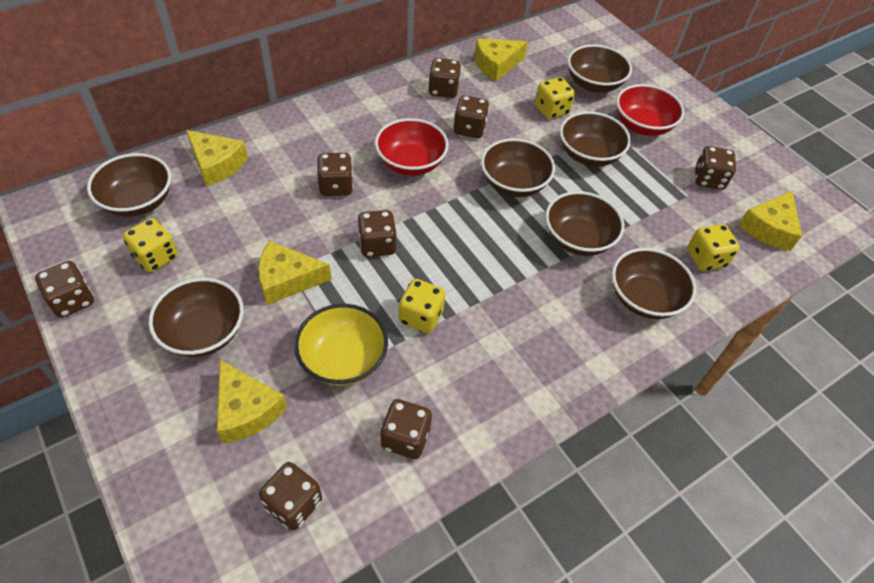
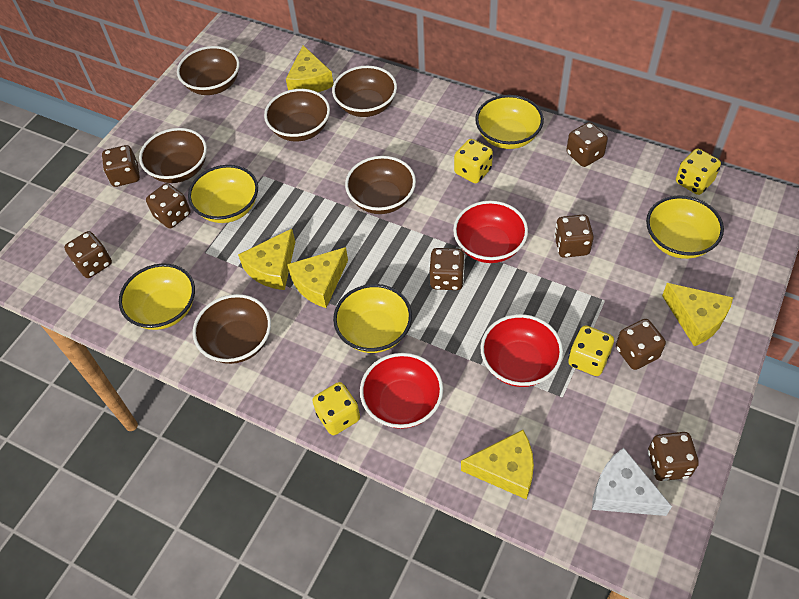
brown bowl: [87,153,171,217] [149,278,244,357] [481,138,555,197] [545,191,625,256] [560,111,631,167] [568,44,632,93] [612,248,696,319] = 7 -> [139,128,207,183] [177,46,240,95] [193,294,271,364] [264,89,330,142] [332,66,397,117] [345,156,416,214] = 6
red bowl: [375,118,449,176] [616,84,685,136] = 2 -> [360,353,443,429] [453,201,528,263] [480,314,563,387] = 3
white cheese: none = 0 -> [592,447,672,516] = 1
yellow bowl: [294,304,388,386] = 1 -> [119,263,195,330] [188,165,258,223] [333,284,412,353] [475,95,544,149] [646,196,724,259] = 5

